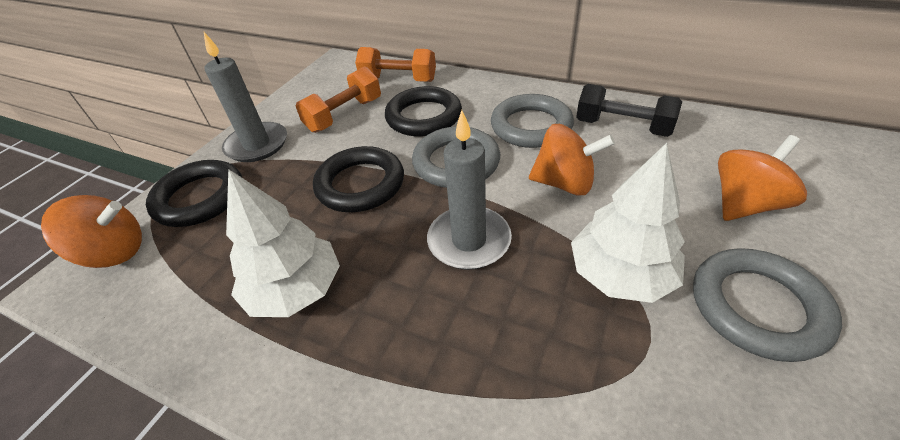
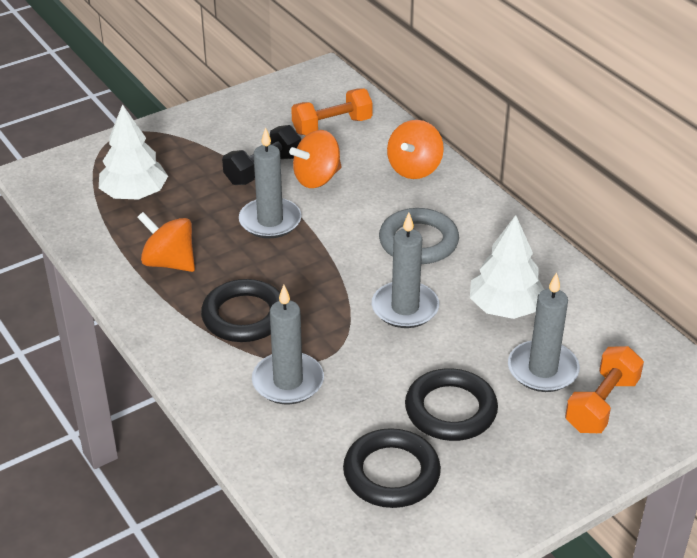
grey candle: [204,32,287,162] [427,110,512,270] = 2 -> [239,127,301,238] [252,285,324,404] [372,213,439,328] [508,272,580,392] = 4
grey ring: [412,126,500,188] [491,94,574,148] [693,248,842,362] = 3 -> [379,208,459,264] = 1

